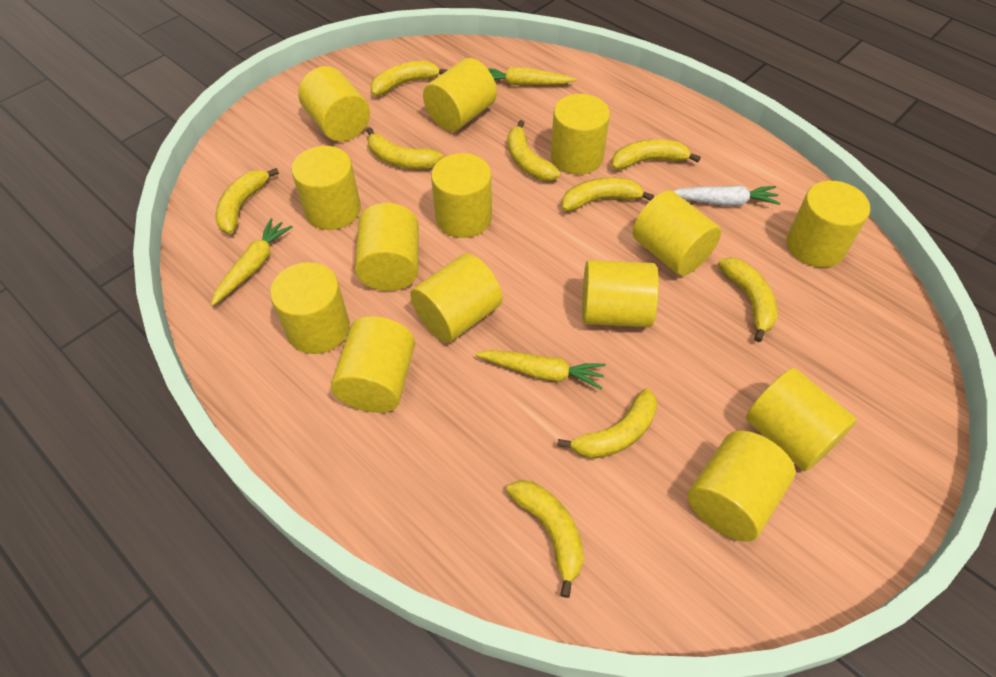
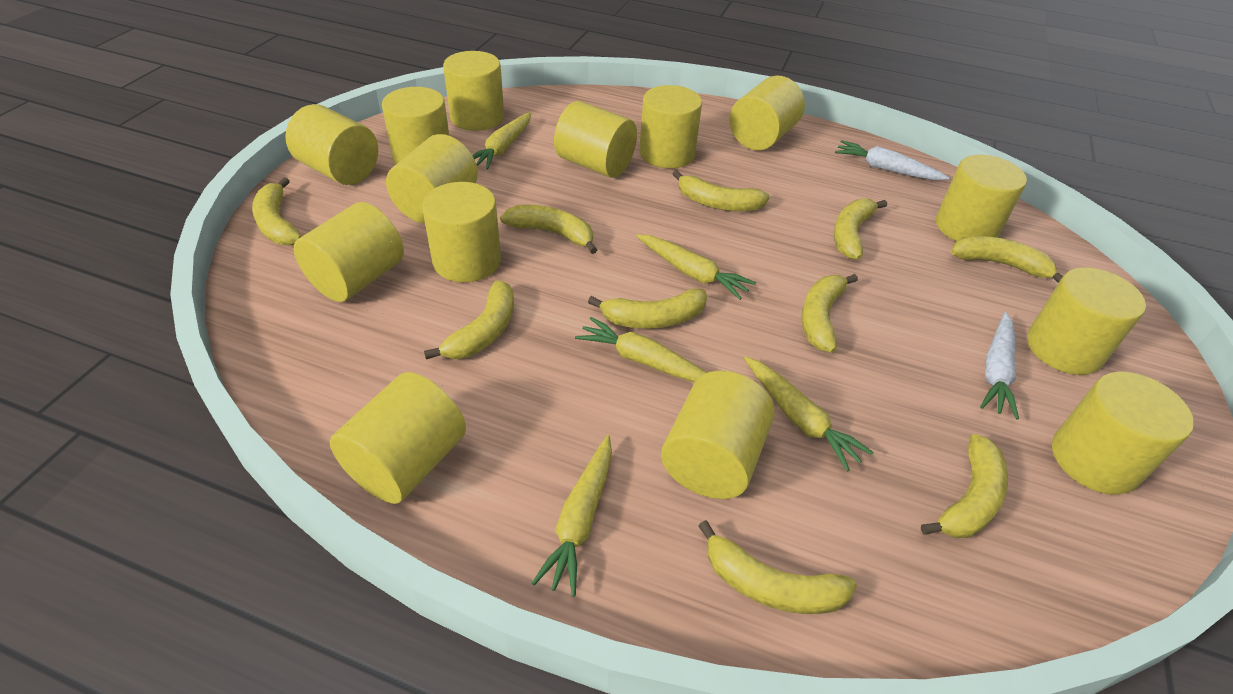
white carrot: [674,185,781,206] = 1 -> [835,140,950,180] [980,312,1019,419] = 2
yellow banana: [216,168,279,234] [366,127,443,169] [370,61,447,96] [506,480,584,598] [508,120,561,181] [557,388,657,459] [562,178,654,211] [611,139,701,170] [718,257,778,342] = 9 -> [252,177,302,245] [424,280,514,359] [500,205,597,254] [588,289,707,329] [673,170,770,211] [698,520,857,614] [802,274,858,353] [834,199,887,260] [921,434,1008,538] [951,236,1063,283] = 10
yellow carrot: [211,218,293,306] [475,350,606,389] [487,67,576,85] = 3 -> [472,112,531,170] [532,435,612,597] [575,317,708,382] [636,234,756,300] [744,356,874,472] = 5

